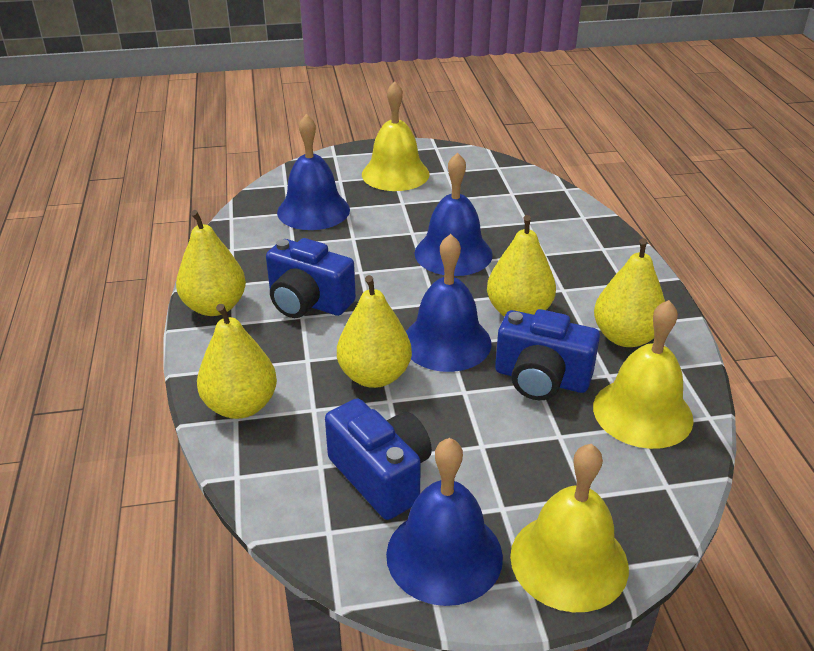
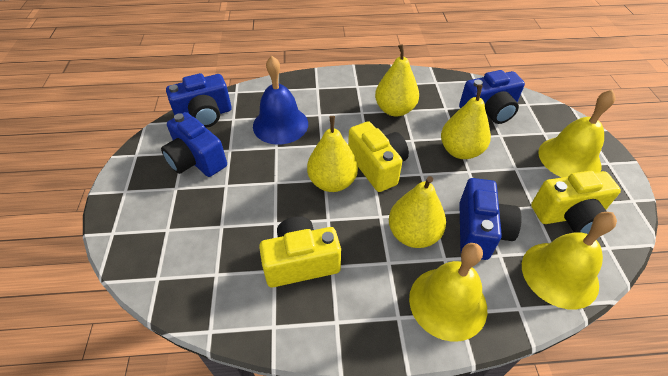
blue bell: [277,114,350,230] [386,438,503,606] [406,234,492,372] [415,152,493,276] = 4 -> [253,56,308,145] = 1
blue camera: [266,238,356,318] [325,399,432,520] [495,309,600,400] = 3 -> [161,112,227,177] [166,73,232,128] [459,70,525,124] [459,178,522,260] = 4
yellow camera: none = 0 -> [259,216,341,287] [348,121,409,192] [531,171,621,234] = 3
yellow pear: [176,210,246,316] [197,304,277,419] [337,275,412,388] [487,215,556,317] [594,238,665,347] = 5 -> [307,116,358,192] [375,44,419,117] [389,176,446,248] [441,85,491,159] = 4

